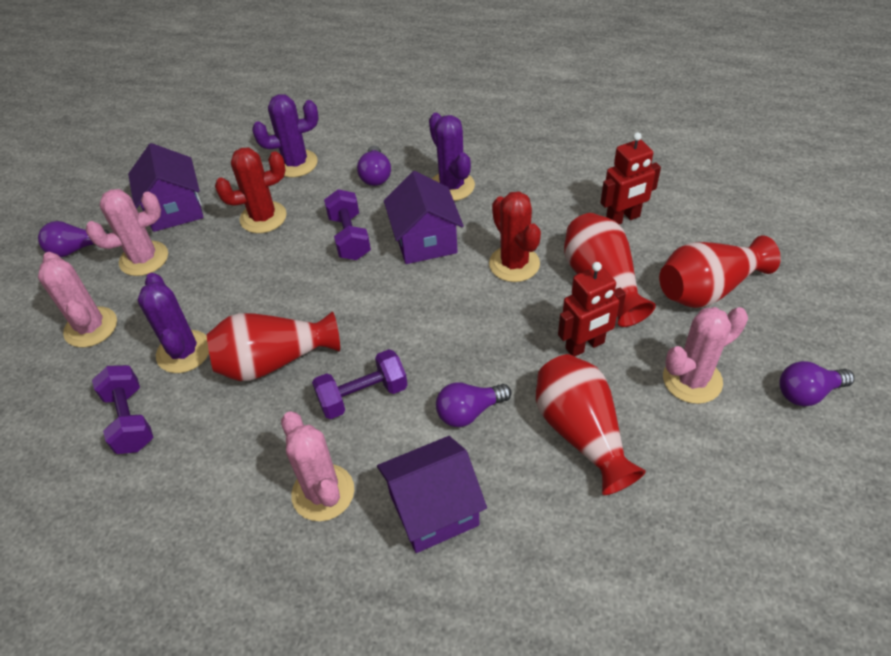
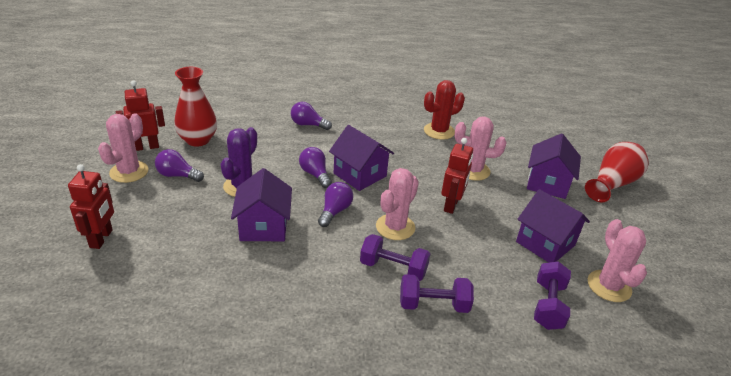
purple cactus: [138,273,209,373] [252,94,319,177] [429,113,475,201] = 3 -> [221,127,257,197] = 1
purple house: [128,143,204,232] [377,436,487,553] [384,171,464,264] = 3 -> [231,168,292,241] [329,125,394,191] [516,189,590,263] [527,133,581,199] = 4
red cactus: [215,147,287,233] [489,191,541,282] = 2 -> [424,80,465,140] = 1
red robot: [558,262,626,356] [600,132,661,224] = 2 -> [68,164,114,249] [116,80,165,151] [441,138,473,214] = 3
red vase: [207,311,340,381] [536,354,646,495] [564,213,656,327] [659,236,781,308] = 4 -> [174,67,217,146] [585,142,649,203] = 2

